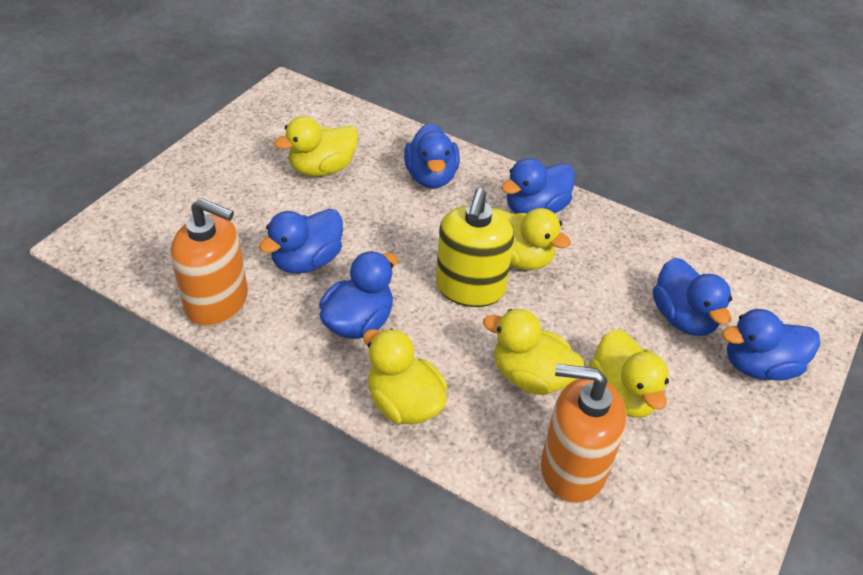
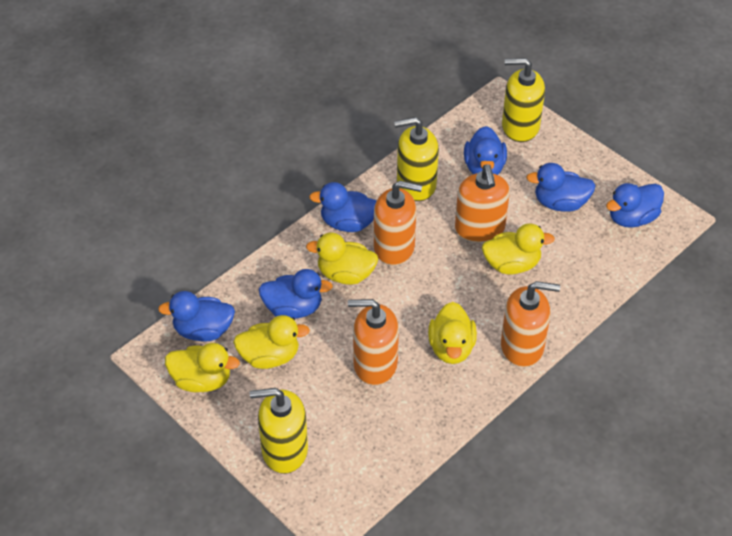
orange soap dispenser: [171,198,248,327] [541,364,626,503] = 2 -> [348,299,399,385] [374,181,422,265] [455,165,510,243] [501,281,560,367] = 4
yellow soap dispenser: [436,188,514,307] = 1 -> [250,388,308,474] [394,117,439,201] [502,58,545,142] = 3

